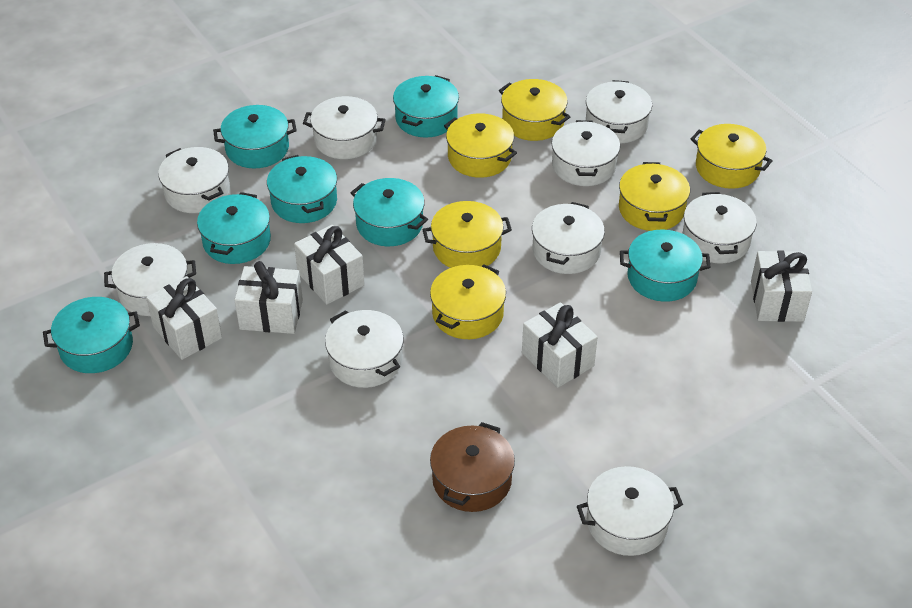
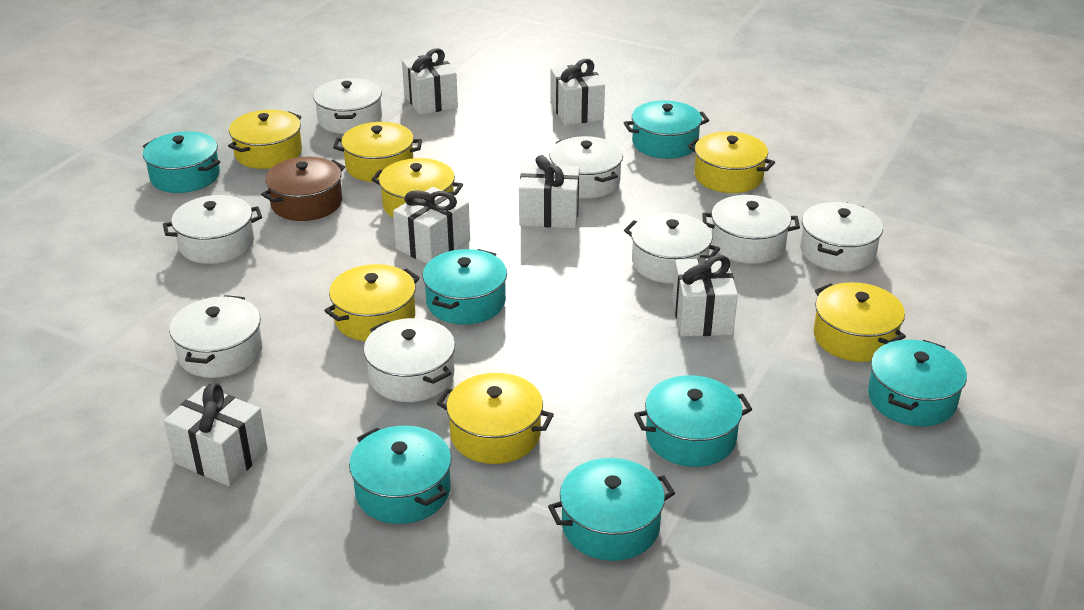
white gift: [146,276,222,360] [234,261,303,334] [294,225,365,305] [522,302,598,388] [751,250,812,322] = 5 -> [164,383,268,487] [393,187,470,264] [402,48,458,115] [519,155,580,228] [550,59,605,125] [672,255,738,337] = 6
white pot: [104,243,196,316] [158,147,230,213] [303,96,386,159] [325,310,404,388] [532,202,605,274] [552,120,620,186] [577,466,683,556] [586,80,652,144] [682,192,757,263] = 9 -> [163,195,262,264] [169,295,263,378] [313,78,382,134] [364,318,455,402] [549,136,623,199] [624,213,720,284] [702,195,800,264] [800,202,883,272] = 8
yellow pot: [422,201,512,268] [430,264,506,339] [444,113,517,178] [499,79,570,141] [619,162,690,231] [690,124,772,189] = 6 -> [228,110,302,169] [324,264,420,341] [333,122,422,182] [371,158,463,218] [437,373,554,464] [688,131,775,193] [813,282,906,362] = 7

